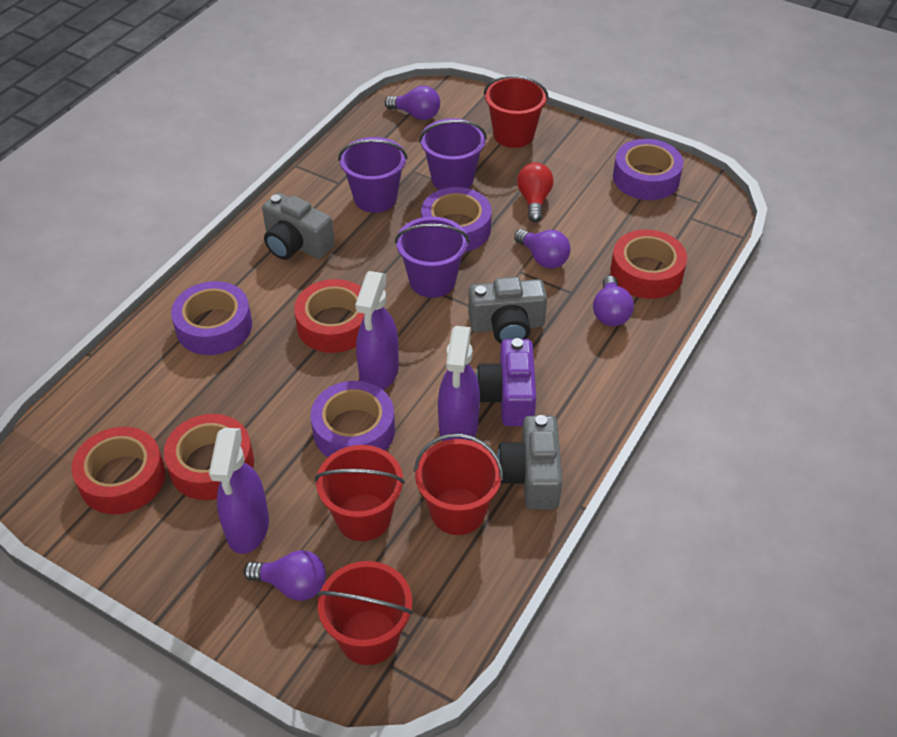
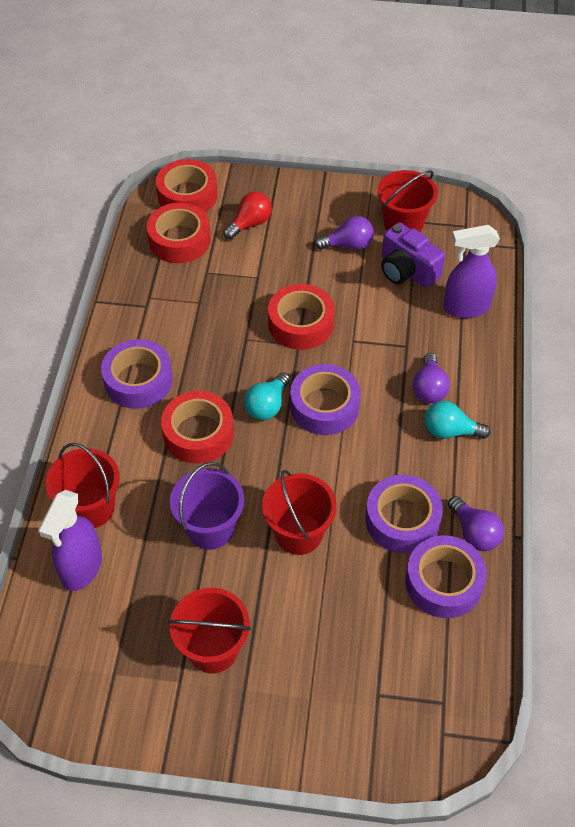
grey camera: [262,193,335,260] [468,277,547,343] [497,415,563,510] = 3 -> none = 0
purple bucket: [338,137,408,213] [395,216,469,298] [419,118,487,190] = 3 -> [170,462,244,550] = 1
purple light bulb: [244,550,326,601] [385,86,440,120] [514,229,571,269] [593,276,634,326] = 4 -> [315,216,374,250] [412,353,450,403] [448,496,504,551] = 3
purple spray bottle: [209,428,269,554] [355,271,399,390] [438,326,480,441] = 3 -> [38,490,102,591] [443,225,500,318] = 2
turquoise light bulb: none = 0 -> [244,372,290,420] [425,401,490,439] = 2

